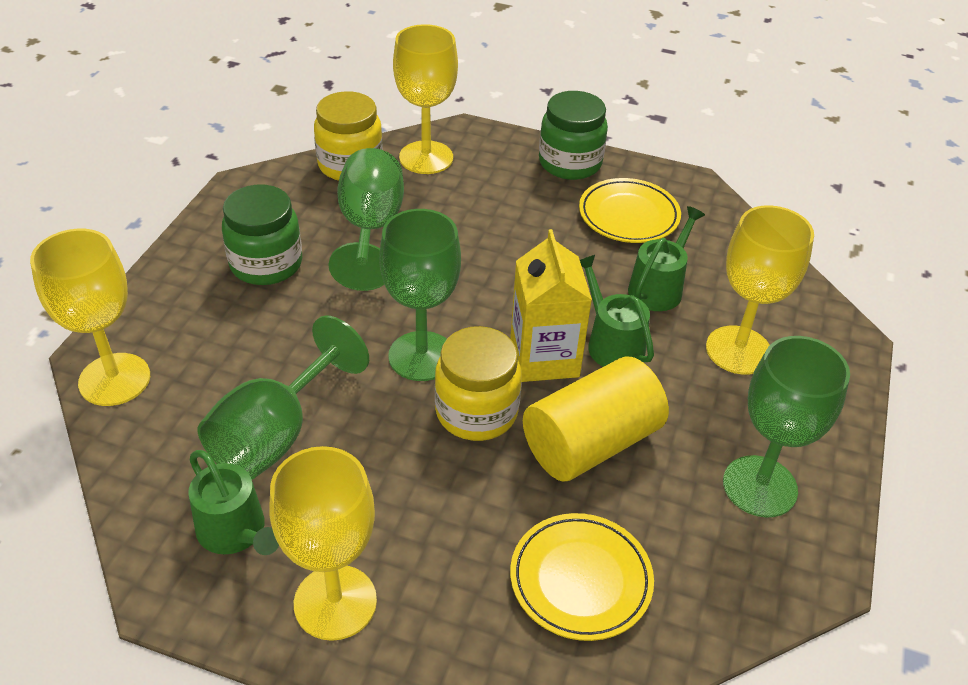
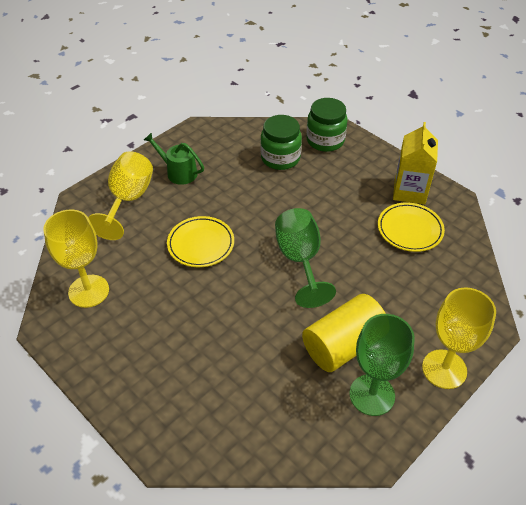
green goblet: [197,315,369,479] [328,148,404,291] [379,209,461,381] [723,336,850,518] = 4 -> [275,208,336,308] [349,314,415,416] = 2
green watering can: [188,450,279,555] [580,255,654,367] [628,206,705,311] = 3 -> [144,132,204,185] = 1
yellow goblet: [30,229,150,406] [270,446,377,641] [393,24,458,174] [706,205,814,375] = 4 -> [43,209,109,308] [88,151,153,240] [422,287,496,389] = 3
yellow jar: [314,91,383,181] [435,326,522,441] = 2 -> none = 0

